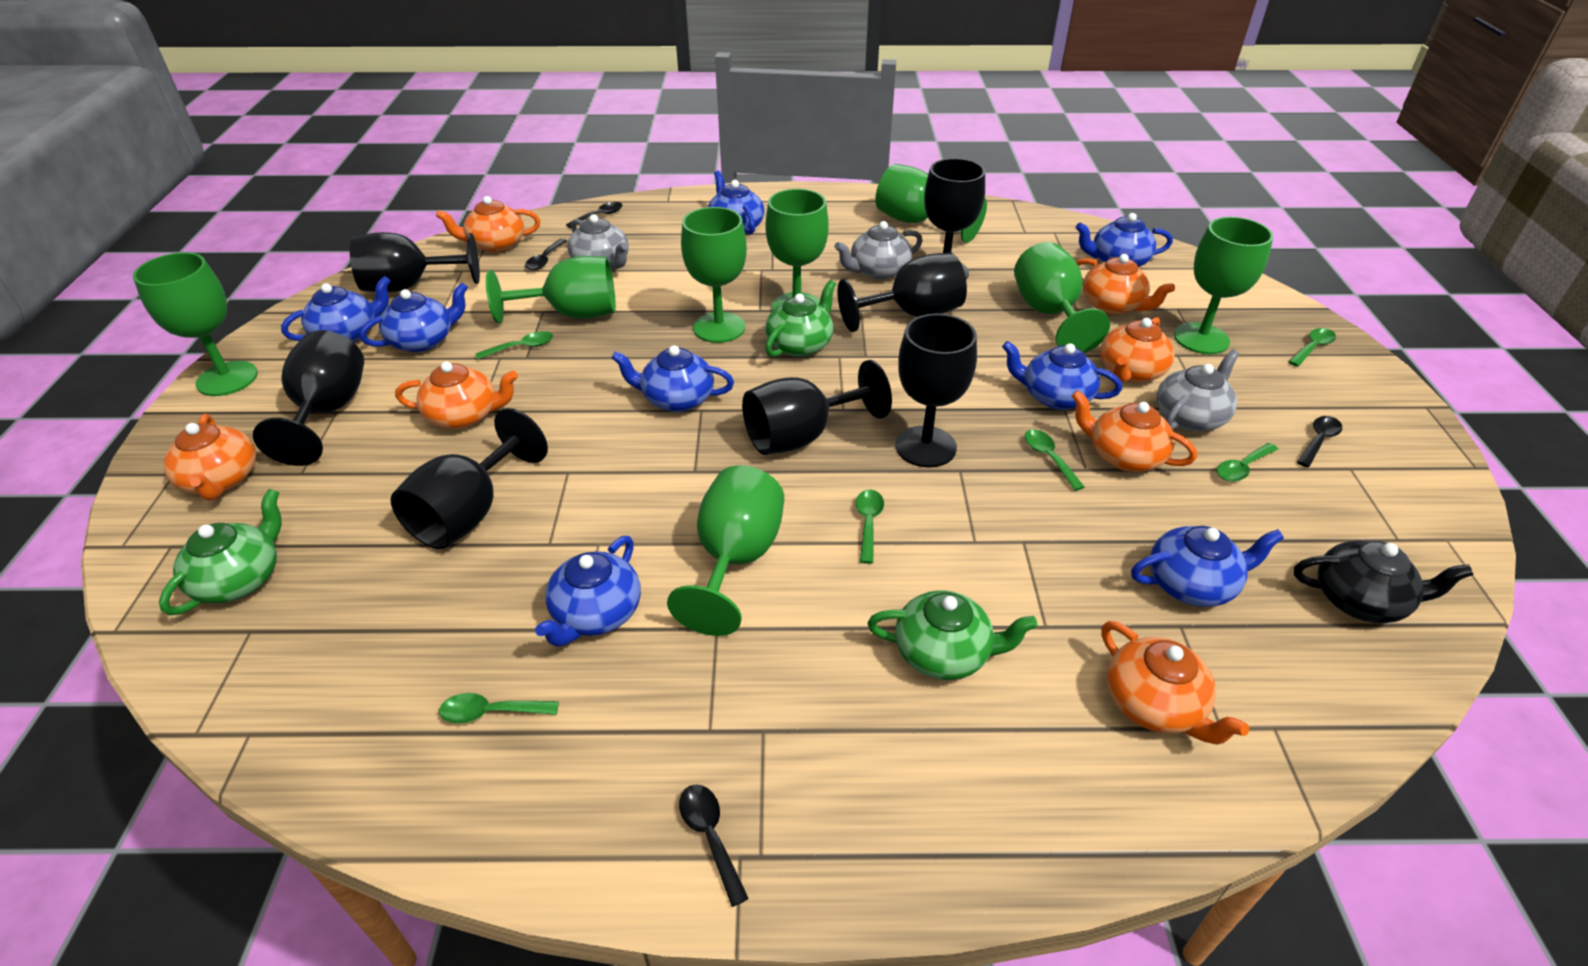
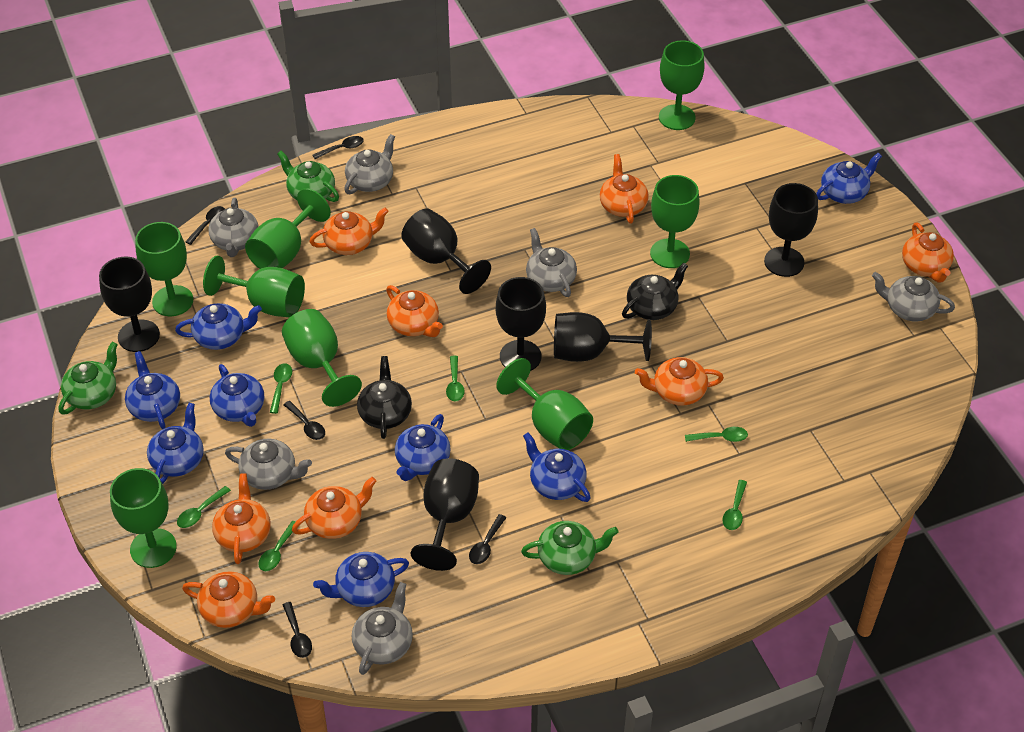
black goblet: [253,330,364,466] [350,232,480,293] [391,408,548,549] [742,360,892,455] [837,253,967,332] [896,314,977,468] [924,158,985,279] = 7 -> [99,257,160,352] [401,208,491,294] [411,458,479,571] [496,277,546,371] [554,312,652,362] [764,183,818,277] = 6
black spoon: [525,239,567,270] [566,202,623,228] [679,784,749,907] [1297,416,1342,467] = 4 -> [185,206,225,245] [283,401,325,440] [283,602,312,658] [313,136,364,159] [469,514,507,564] = 5
black teapot: [1294,540,1473,623] = 1 -> [357,356,412,439] [622,263,688,320] = 2
grey teapot: [568,214,629,270] [834,221,923,280] [1156,349,1239,431] = 3 -> [208,198,259,257] [225,439,312,490] [344,134,395,194] [352,582,413,675] [526,228,577,297] [872,272,955,322] = 6
orange teapot: [163,414,256,501] [395,361,518,429] [436,196,540,253] [1071,390,1197,472] [1076,254,1175,315] [1100,317,1175,383] [1101,621,1249,745] = 7 -> [182,571,275,628] [212,474,271,564] [292,477,376,539] [309,208,389,255] [386,285,443,337] [600,154,649,224] [635,357,724,406] [902,223,954,283] = 8

